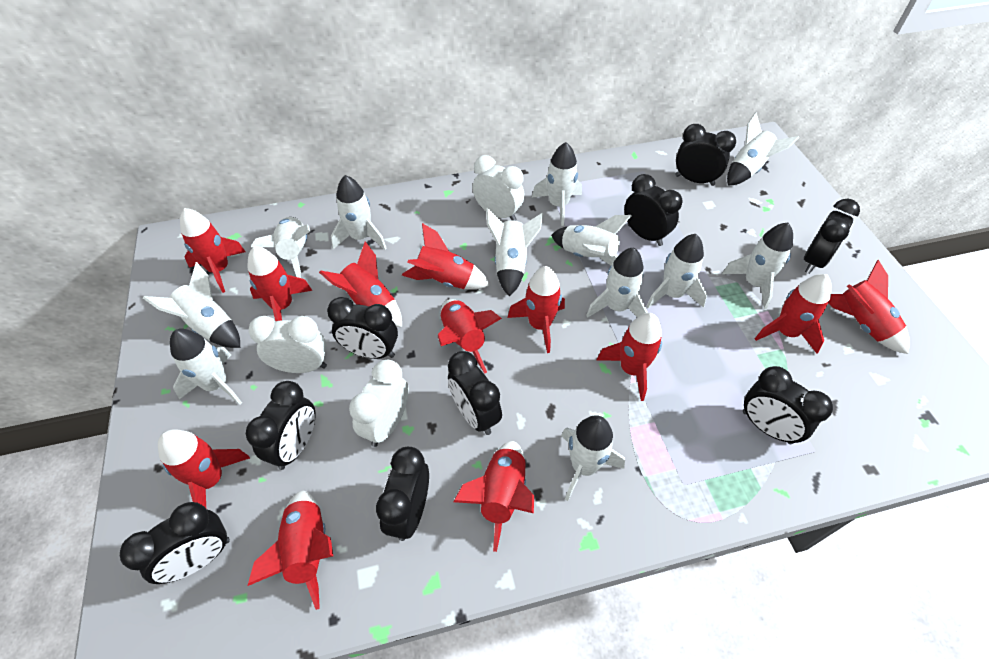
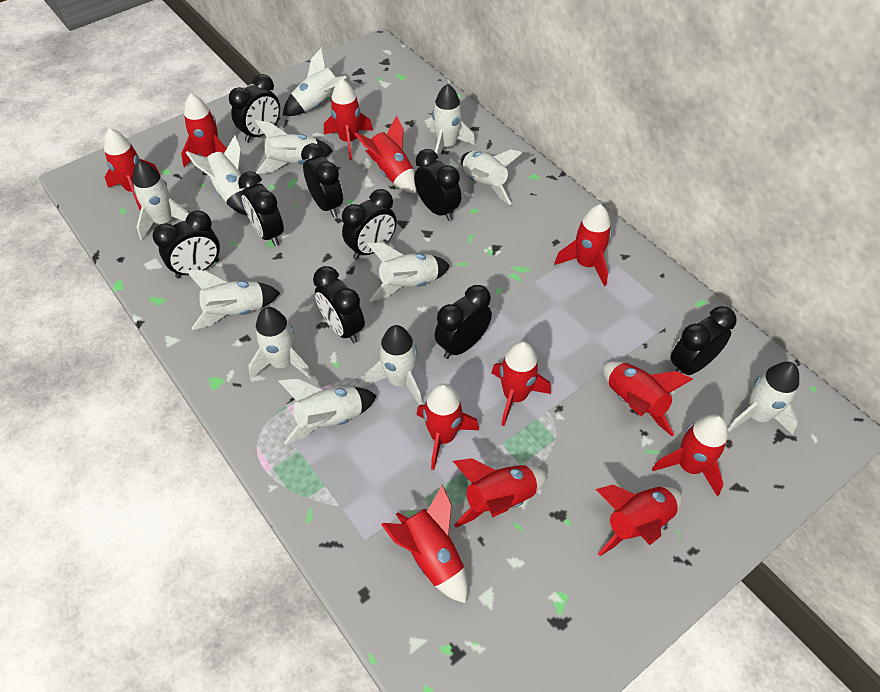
white clock: [248,316,327,373] [349,360,409,447] [473,155,525,221] = 3 -> none = 0

